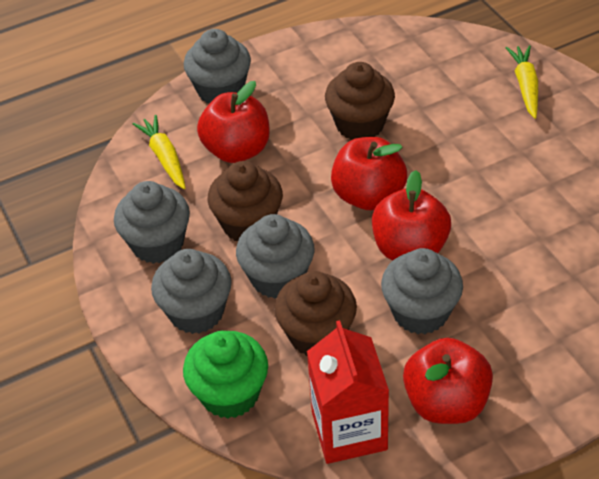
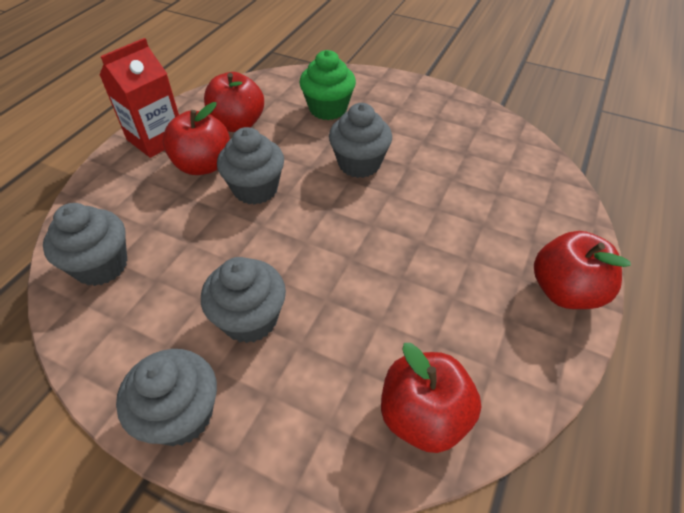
brown cupcake: [208,161,283,241] [274,271,357,356] [325,62,395,140] = 3 -> none = 0
yellow carrot: [133,115,186,189] [506,45,538,119] = 2 -> none = 0

